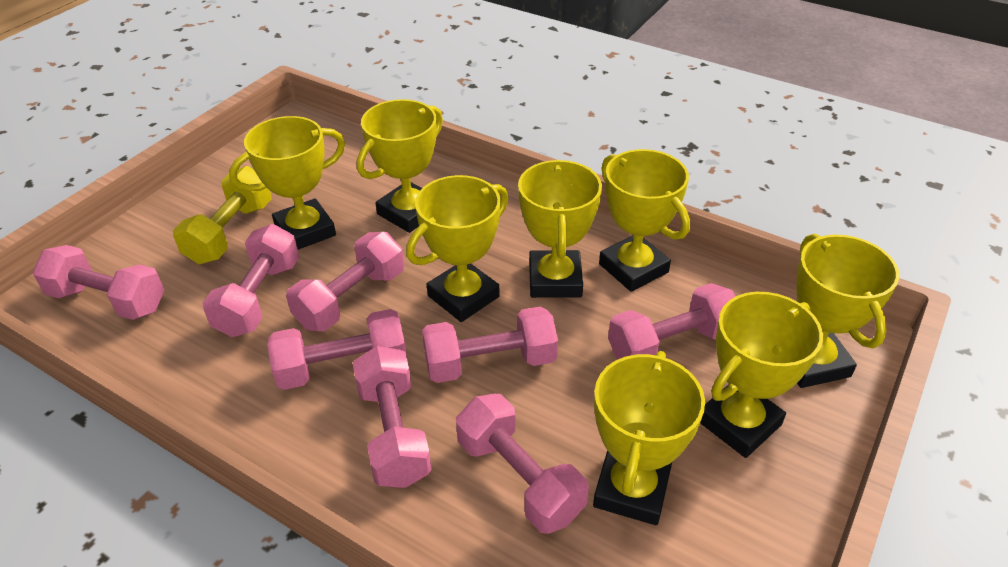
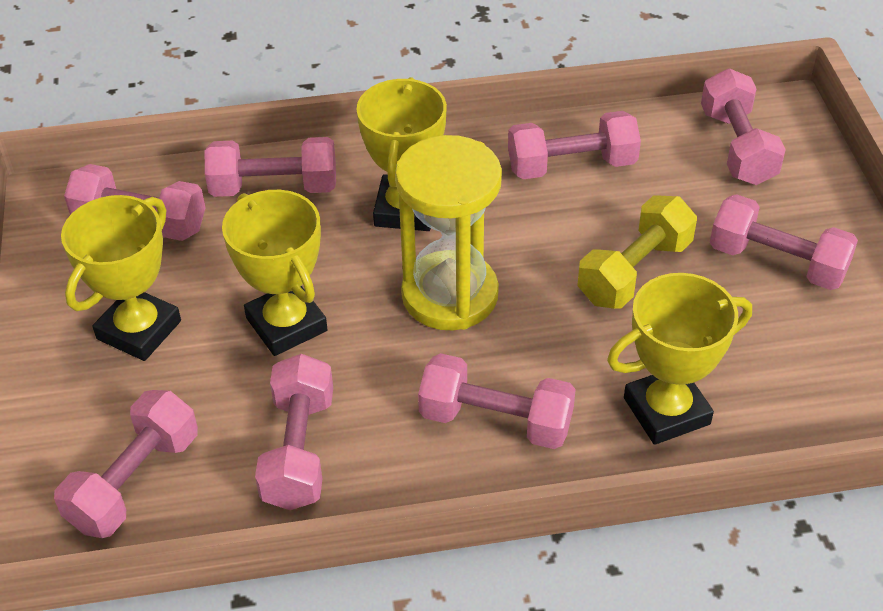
yellow hourglass: none = 0 -> [395,135,502,330] = 1
yellow trophy: [229,116,345,250] [357,99,443,233] [406,175,508,322] [518,160,602,298] [593,351,705,525] [599,149,690,292] [700,292,823,458] [796,234,899,388] = 8 -> [61,195,181,361] [222,190,328,356] [357,77,447,231] [607,273,752,445] = 4

